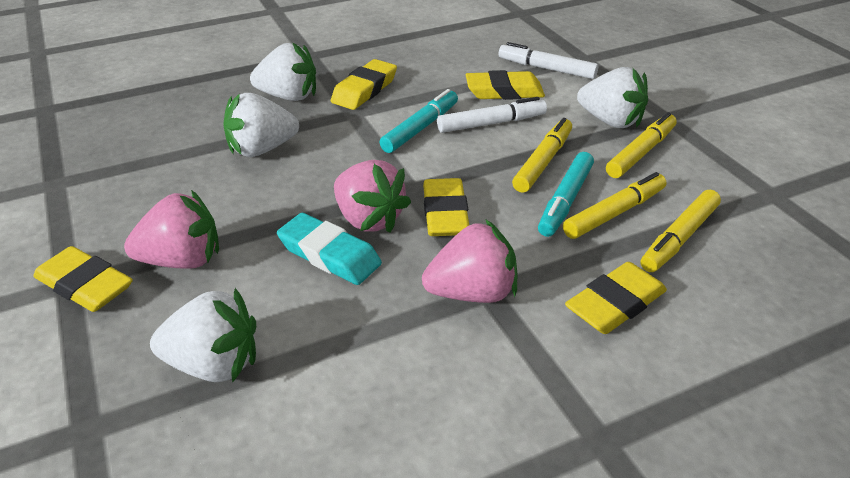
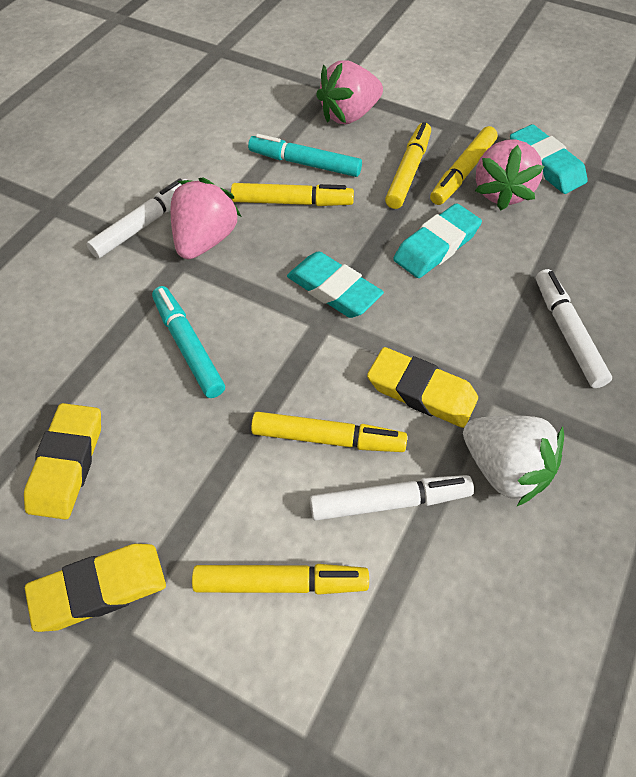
turquoise eraser: [277,213,382,285] = 1 -> [287,251,384,318] [393,203,482,278] [510,124,588,194] = 3
white marker: [437,97,547,133] [499,42,598,79] = 2 -> [87,178,187,258] [310,475,474,521] [536,269,612,388] = 3
white strawberry: [150,288,256,383] [223,93,299,157] [250,42,316,101] [577,67,648,128] = 4 -> [463,416,564,507] = 1
yellow eraser: [33,246,133,312] [331,59,397,110] [423,178,469,236] [466,70,545,100] [565,262,667,334] = 5 -> [24,403,101,520] [25,544,166,632] [367,347,478,428] = 3
yellow marker: [512,118,572,193] [563,172,666,239] [606,112,677,178] [641,190,721,272] = 4 -> [192,564,369,595] [231,183,354,206] [251,412,407,452] [385,122,431,209] [430,126,498,205] = 5

